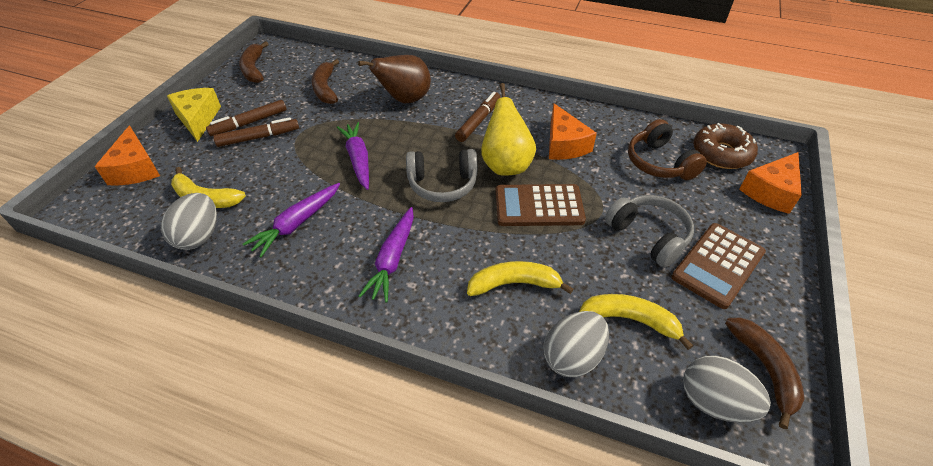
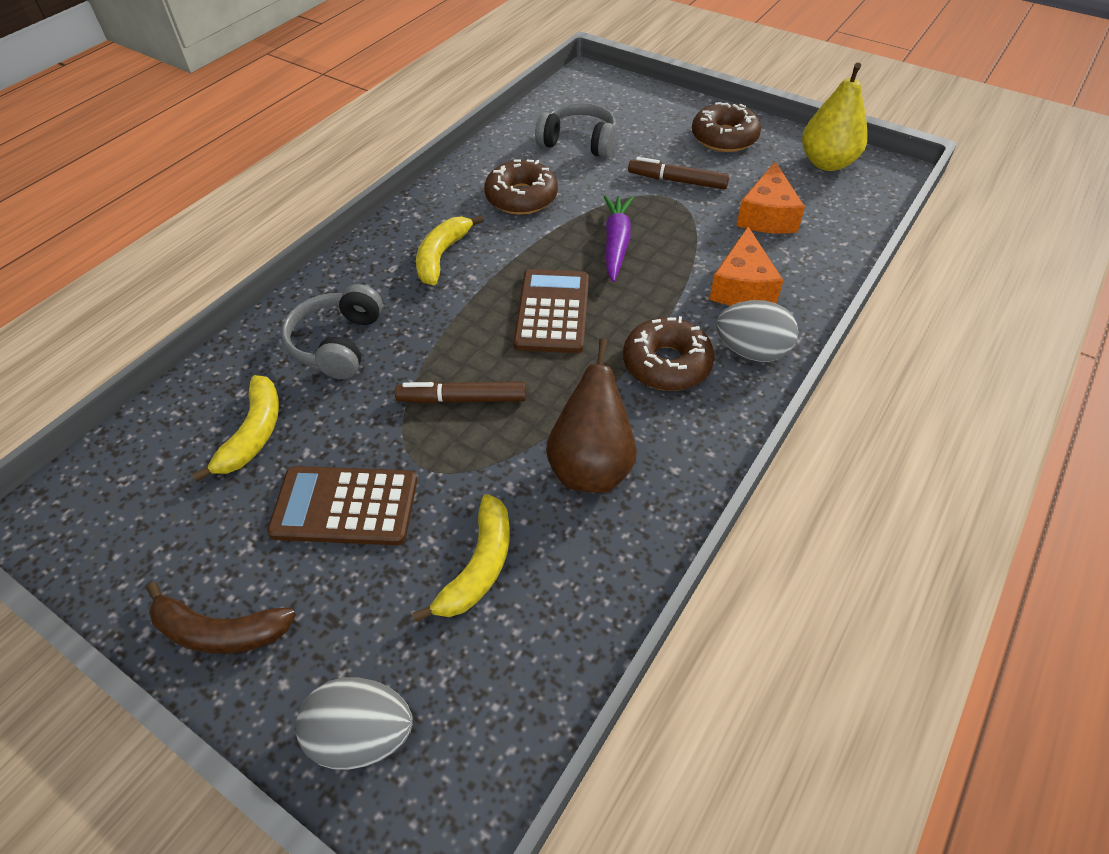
brown banana: [239,41,269,83] [311,59,339,104] [725,317,804,429] = 3 -> [146,582,296,654] = 1
brown donut: [693,123,758,169] = 1 -> [484,160,558,215] [623,316,715,391] [692,102,761,152] = 3
brown headphones: [628,119,707,180] = 1 -> none = 0
brown marker: [206,100,287,136] [213,117,299,147] [455,92,501,142] = 3 -> [395,382,526,404] [628,157,730,190] = 2
grey egg: [161,193,217,250] [543,311,609,378] [683,355,771,423] = 3 -> [296,677,413,770] [716,300,798,362] = 2
orange cheese: [95,125,160,186] [549,103,597,160] [739,152,802,214] = 3 -> [709,227,783,305] [736,161,805,234] = 2
purple carrot: [243,183,340,257] [336,122,369,190] [359,207,414,303] = 3 -> [604,195,633,282] = 1
yellow cheese: [167,88,221,142] = 1 -> none = 0

